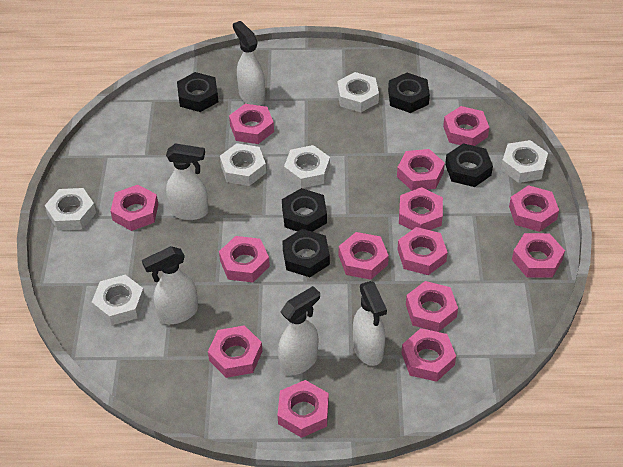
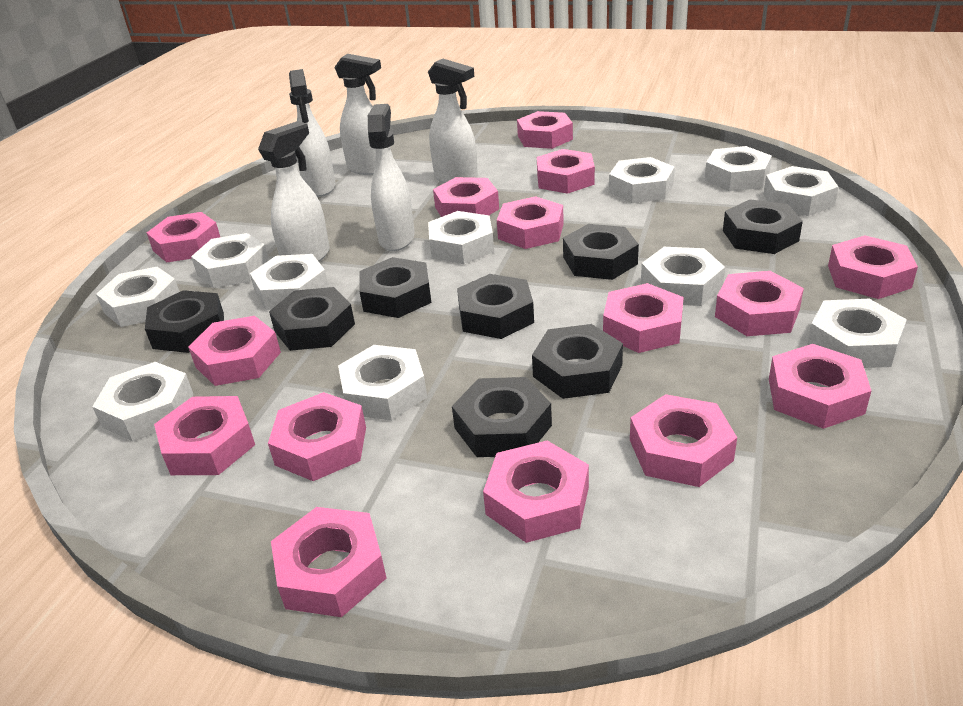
black nut: [177,72,219,112] [282,188,327,232] [282,229,330,277] [388,73,430,113] [445,143,493,187] = 5 -> [145,290,224,353] [269,287,355,351] [359,257,431,318] [452,377,552,457] [457,274,534,339] [532,324,623,399] [563,224,639,280] [723,199,803,254] = 8
pink nut: [110,185,158,231] [208,325,262,378] [219,236,270,282] [229,104,274,144] [277,380,329,438] [339,232,389,280] [397,149,445,191] [397,227,448,275] [399,187,443,230] [402,328,456,382] [406,281,458,332] [443,106,489,146] [509,185,559,232] [512,233,565,278] = 14 -> [147,212,220,263] [154,396,255,475] [188,316,281,386] [268,392,366,481] [271,507,386,617] [433,177,499,217] [483,441,589,543] [497,196,564,249] [517,111,573,149] [537,149,595,194] [603,283,684,353] [630,394,737,487] [715,271,804,336] [769,344,871,429] [828,235,918,299] = 15
white nut: [45,188,96,231] [92,275,145,325] [220,143,266,186] [284,145,330,188] [337,72,379,112] [501,140,548,183] = 6 -> [92,362,194,441] [96,267,180,327] [191,233,269,288] [250,254,329,310] [338,345,427,421] [428,211,494,264] [609,157,675,203] [641,247,725,306] [704,146,772,191] [764,166,839,216] [807,299,907,368] = 11

